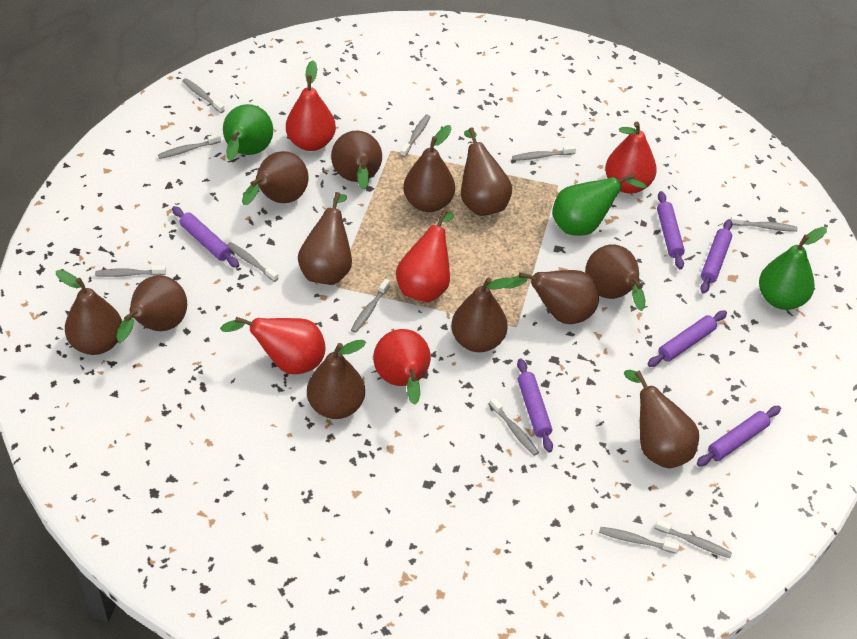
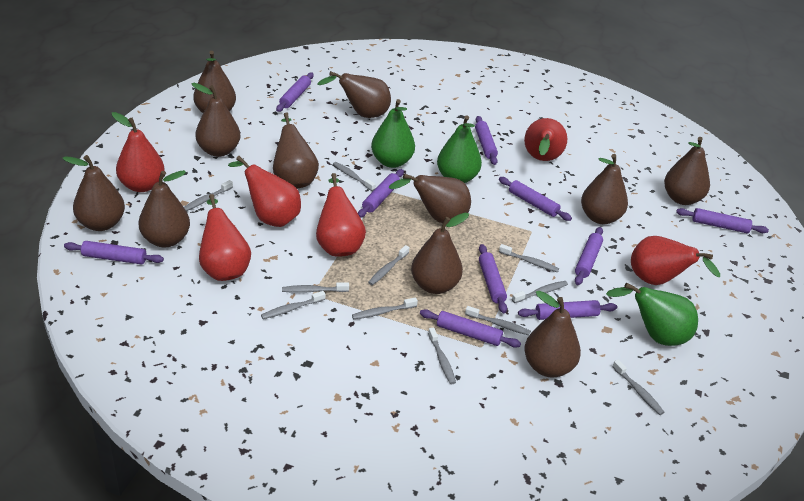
brown pear: [56,270,122,355] [116,275,187,342] [242,151,308,205] [298,192,352,285] [307,340,366,419] [331,131,382,190] [403,125,455,212] [451,277,514,352] [461,127,512,216] [505,270,599,324] [585,244,645,311] [624,370,699,468] = 12 -> [62,155,125,231] [138,170,190,247] [191,83,240,157] [193,51,236,113] [273,112,319,189] [317,71,391,118] [389,174,471,223] [411,212,469,294] [524,291,581,378] [581,154,628,224] [664,137,710,205] = 11
purple rolling pin: [172,206,239,268] [517,358,553,452] [648,310,727,367] [657,191,685,269] [697,406,781,466] [700,219,733,294] = 6 -> [64,241,164,265] [276,73,314,112] [358,169,404,218] [420,309,521,348] [475,116,498,165] [479,244,507,313] [499,177,572,221] [518,300,617,320] [575,227,603,285] [676,208,769,234] = 10
red pear: [220,317,326,374] [286,60,336,151] [373,329,431,405] [396,210,454,302] [605,122,657,194] = 5 -> [112,112,164,192] [199,194,251,281] [228,156,301,227] [316,173,366,257] [524,118,567,161] [631,236,720,285] = 6

